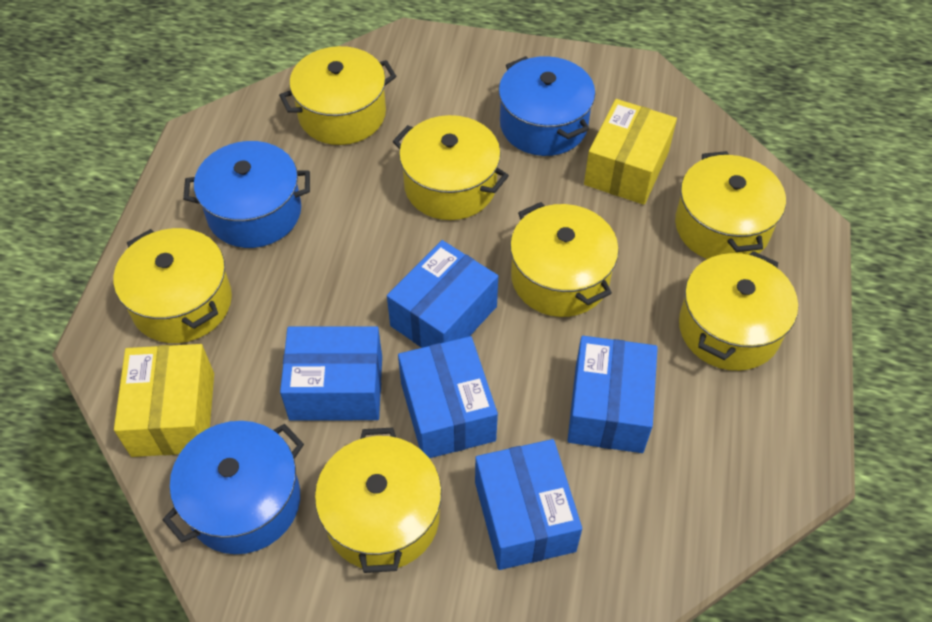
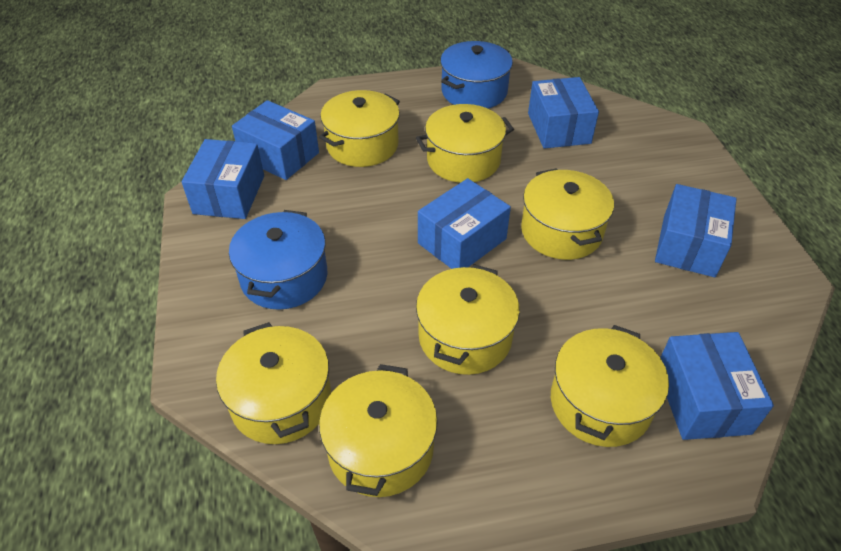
blue box: [280,326,382,421] [387,240,498,348] [398,336,498,458] [475,439,582,570] [567,336,658,453] = 5 -> [182,139,264,219] [232,100,319,180] [418,178,511,269] [528,77,599,149] [655,184,737,277] [660,332,774,440] = 6
blue pot: [163,421,304,554] [183,141,310,248] [499,56,595,156] = 3 -> [229,210,327,310] [440,41,513,108] = 2
yellow box: [114,344,214,457] [584,99,677,205] = 2 -> none = 0

